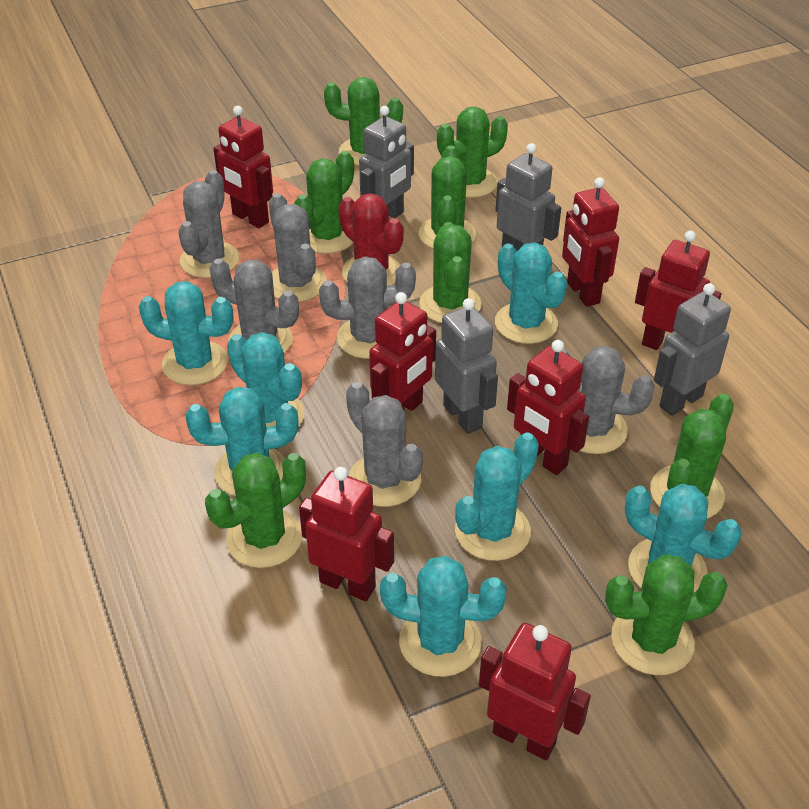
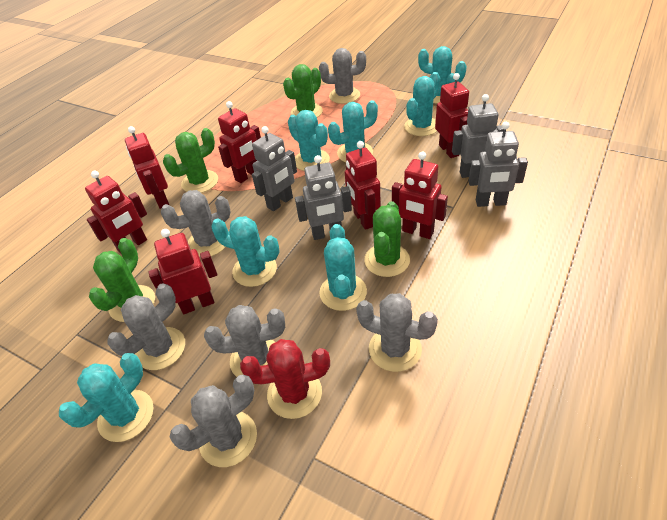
green cactus: [205,452,306,568] [294,151,354,254] [324,77,403,166] [418,146,476,249] [419,222,481,323] [437,107,508,198] [605,554,728,675] [650,394,734,519] = 8 -> [89,238,155,322] [163,128,218,193] [283,64,323,117] [364,201,410,277] = 4

